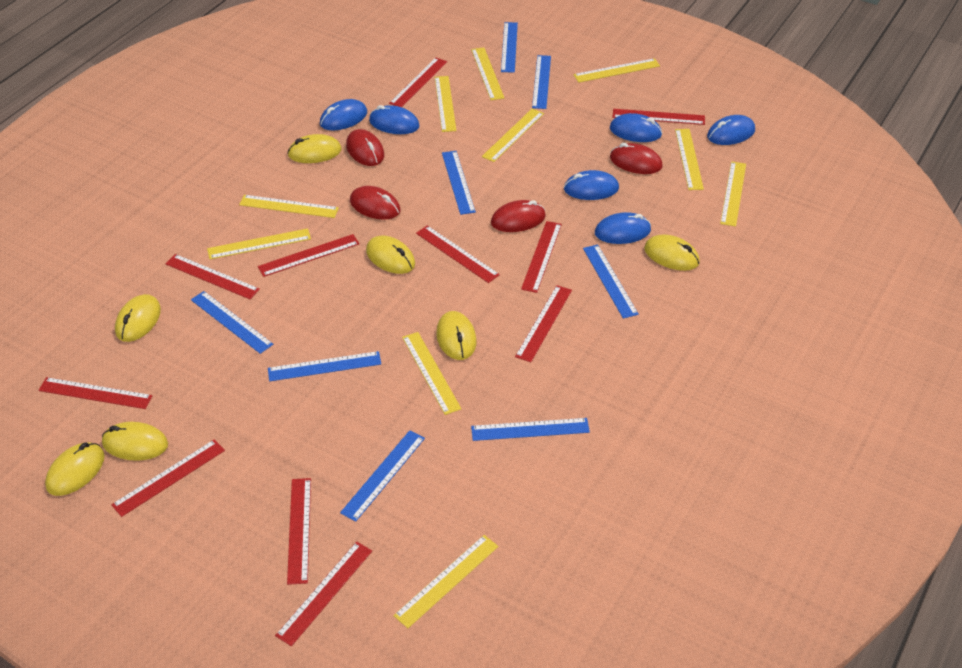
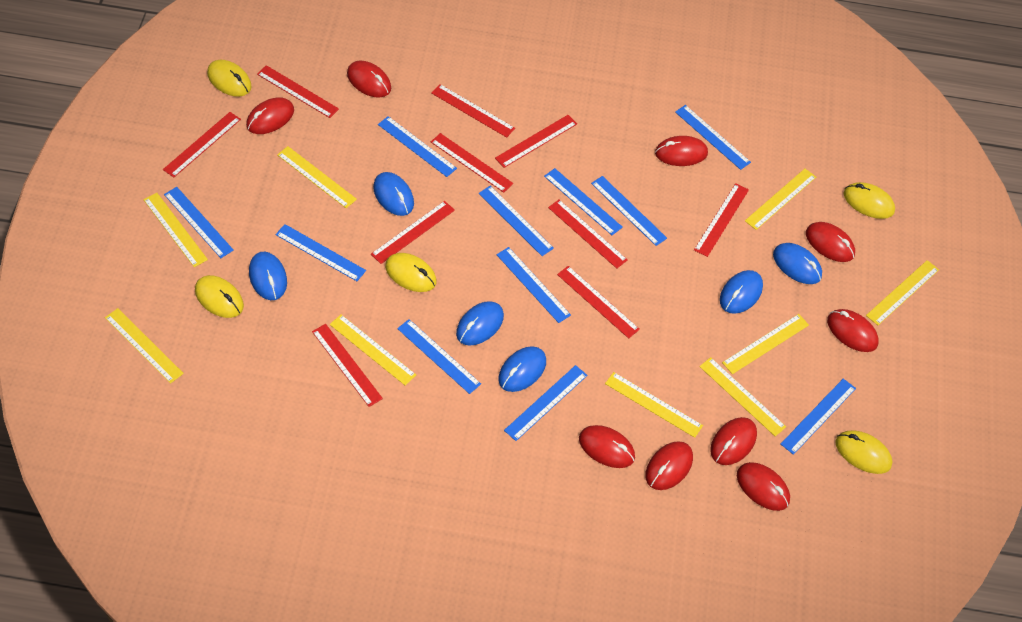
blue ruler: [191,291,273,354] [268,351,381,381] [340,430,425,522] [442,151,476,215] [471,418,590,441] [501,22,518,73] [532,55,551,109] [583,245,639,319] = 8 -> [164,187,234,258] [275,224,366,281] [378,116,457,177] [397,319,481,394] [479,186,554,256] [496,247,571,323] [504,365,587,441] [544,168,623,235] [591,176,667,246] [675,105,751,170] [781,378,856,455] = 11
red mouse: [346,129,384,166] [350,186,400,220] [491,200,546,232] [610,143,663,174] = 4 -> [246,97,294,134] [347,61,391,98] [579,425,635,468] [645,441,693,490] [655,136,708,166] [710,417,757,465] [737,462,790,511] [806,222,855,262] [827,309,879,352] = 9
red ruler: [39,377,153,409] [111,439,225,517] [165,254,260,299] [258,234,359,277] [275,541,372,646] [287,478,311,585] [389,58,447,107] [416,225,500,283] [515,285,572,362] [521,221,562,293] [612,109,705,125] = 11 -> [163,112,241,178] [257,65,339,118] [312,324,383,407] [371,201,455,264] [431,84,515,138] [431,133,513,193] [495,115,577,168] [548,200,628,269] [557,266,640,339] [694,183,749,257] = 10
yellow mouse: [45,442,105,496] [102,422,168,461] [115,294,161,342] [287,134,342,163] [366,236,415,274] [436,311,477,360] [644,234,700,271] = 7 -> [195,275,244,318] [207,60,252,97] [385,253,436,292] [835,430,892,474] [844,182,895,219] = 5
yellow ruler: [207,228,311,259] [239,195,339,218] [393,535,498,628] [402,332,461,415] [435,76,457,132] [471,47,504,100] [482,108,544,162] [574,58,660,83] [675,129,704,190] [720,161,746,227] = 10 -> [105,308,184,384] [143,193,208,267] [277,146,357,208] [330,315,416,386] [605,372,703,438] [699,357,786,437] [722,314,809,374] [745,169,816,230] [866,260,939,325] = 9

